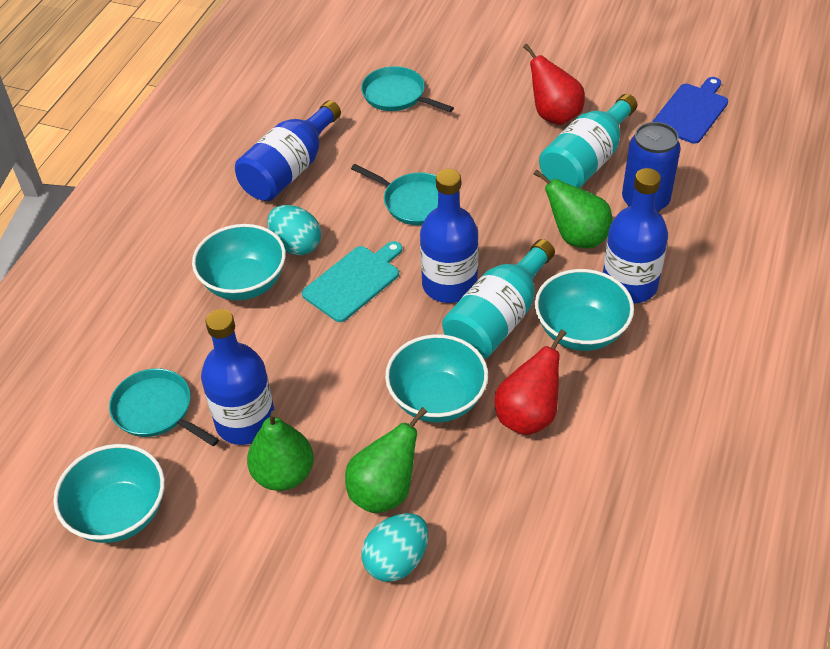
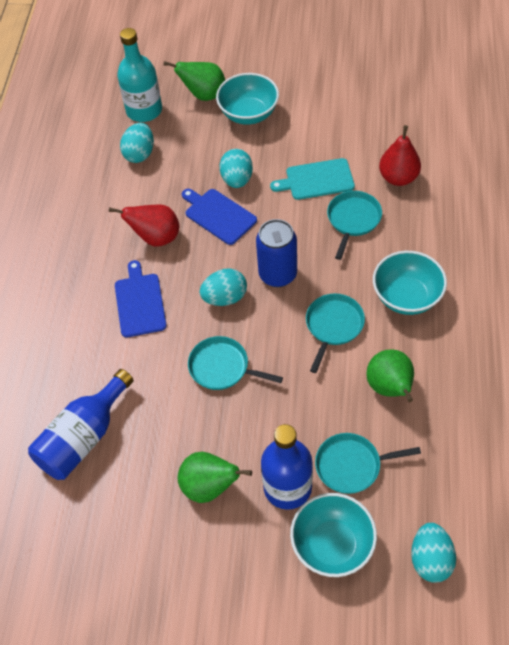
blue bottle: [201,309,274,445] [235,100,341,201] [420,169,479,303] [603,168,668,304] = 4 -> [28,369,134,480] [261,424,313,510] = 2
blue cutting board: [652,77,728,144] = 1 -> [115,260,167,337] [182,189,257,245] = 2
turquoise bottle: [442,239,555,359] [539,94,637,188] = 2 -> [117,28,162,122] = 1
turquoise bowl: [53,444,165,543] [192,224,286,300] [385,334,488,423] [535,269,634,351] = 4 -> [216,73,279,125] [290,493,377,577] [373,251,447,315] = 3
turquoise egg: [267,205,321,255] [361,513,428,582] = 2 -> [120,123,154,163] [199,268,247,306] [220,149,253,188] [411,523,456,582] = 4
turquoise pan: [109,368,219,446] [351,164,438,225] [361,66,454,112] = 3 -> [188,336,283,390] [306,293,365,373] [315,433,421,494] [327,191,382,260] = 4

